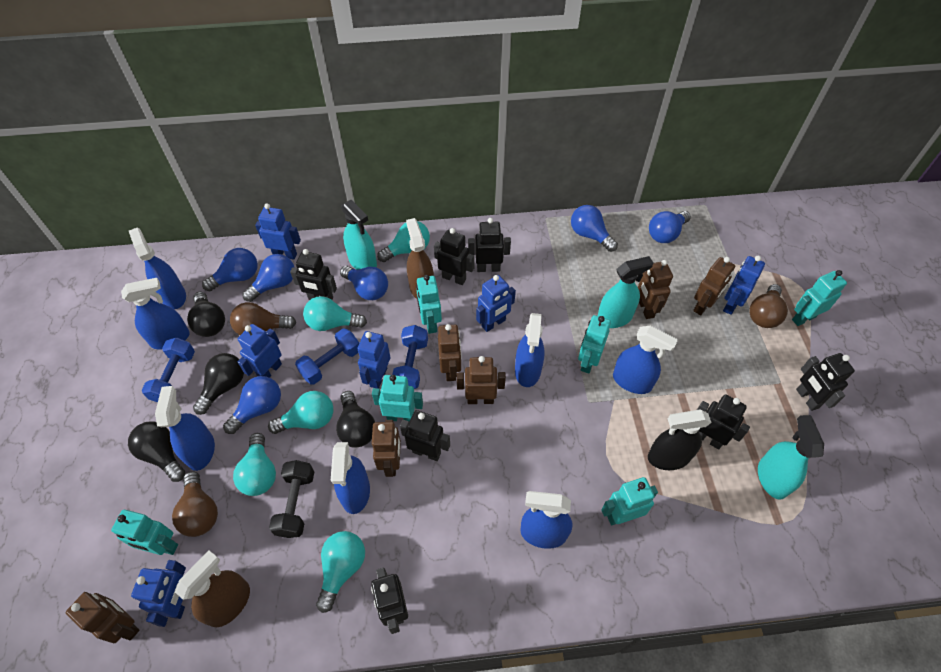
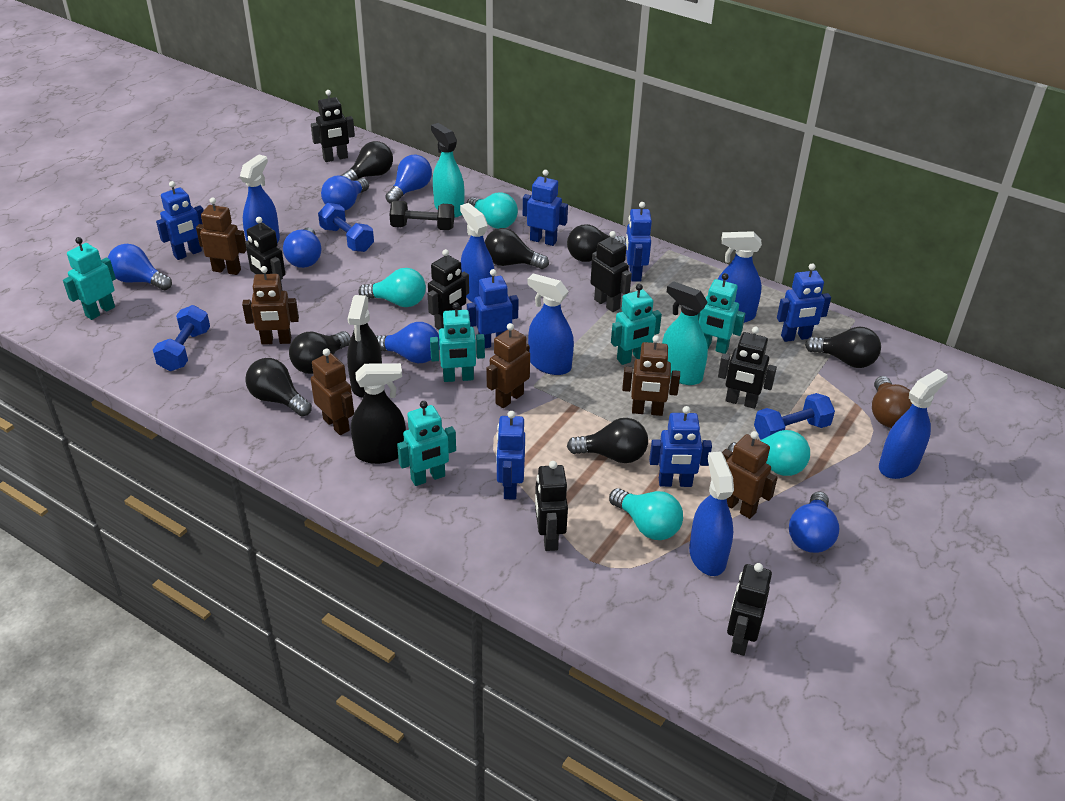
black light bulb: [128,421,185,482] [187,292,225,337] [193,353,244,415] [336,391,375,448] = 4 -> [245,358,312,417] [289,331,351,374] [341,141,393,181] [485,228,549,269] [567,224,626,262] [567,418,648,463] [805,327,881,368] = 7
black spray bottle: [648,410,712,470] = 1 -> [347,295,382,398] [351,363,406,464] = 2
blue robot: [131,560,186,627] [238,324,282,378] [255,203,301,260] [357,331,390,389] [476,275,516,332] [723,256,765,315] = 6 -> [156,181,204,260] [467,269,519,348] [496,411,525,500] [523,170,568,246] [625,202,652,282] [649,406,712,487] [777,263,831,342] = 7
blue spray bottle: [121,278,190,350] [129,228,186,309] [155,386,215,471] [331,442,370,514] [515,313,544,387] [521,491,573,549] [613,326,678,394] = 7 -> [240,154,280,243] [460,203,495,303] [527,273,574,375] [689,452,734,576] [718,231,762,323] [879,369,948,479] = 6
brown light bulb: [172,472,218,537] [230,302,296,335] [749,284,788,328] = 3 -> [872,376,912,428] = 1
brown spray bottle: [175,550,250,627] [406,218,434,299] = 2 -> none = 0
turquoise light bulb: [233,433,276,496] [268,391,333,434] [303,296,367,331] [316,531,365,613] [377,221,430,262] = 5 -> [358,268,426,307] [467,192,518,229] [609,488,683,540] [727,430,810,476] = 4
turquoise robot: [111,510,178,555] [372,375,423,422] [416,275,442,334] [578,315,611,374] [601,477,658,525] [792,270,847,326] = 6 -> [63,237,116,320] [397,401,456,486] [430,302,485,382] [611,284,662,365] [698,273,745,354] = 5
turquoise spray bottle: [341,200,377,270] [598,256,654,328] [758,415,824,500] = 3 -> [431,123,464,218] [662,281,708,385] = 2

